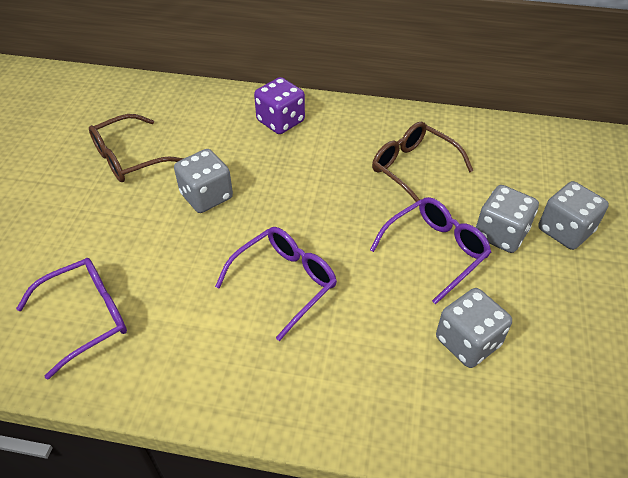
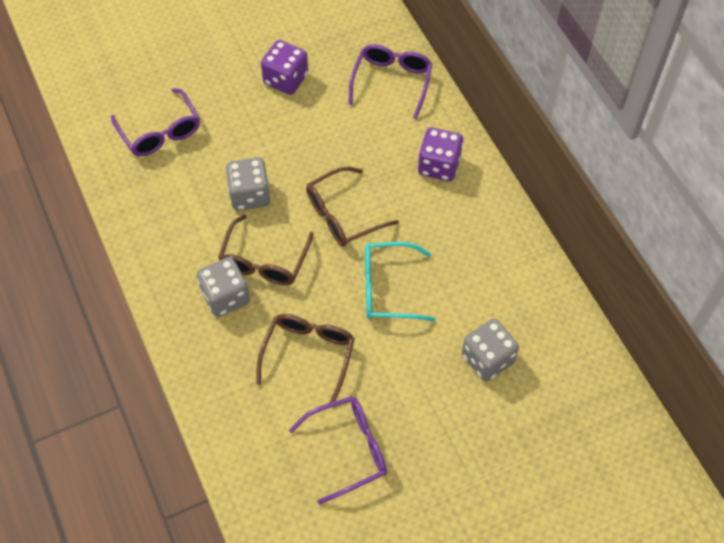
brown glasses: [89,114,184,182] [372,122,474,202] = 2 -> [218,215,314,285] [256,314,355,403] [306,166,399,246] = 3
grey dice: [174,149,233,213] [436,288,512,368] [476,185,539,253] [538,181,609,250] = 4 -> [197,257,250,317] [225,158,270,211] [462,319,519,381] = 3
purple dice: [254,77,305,134] = 1 -> [261,40,308,95] [418,127,463,181] = 2
turquoise glasses: none = 0 -> [365,242,435,321] = 1

